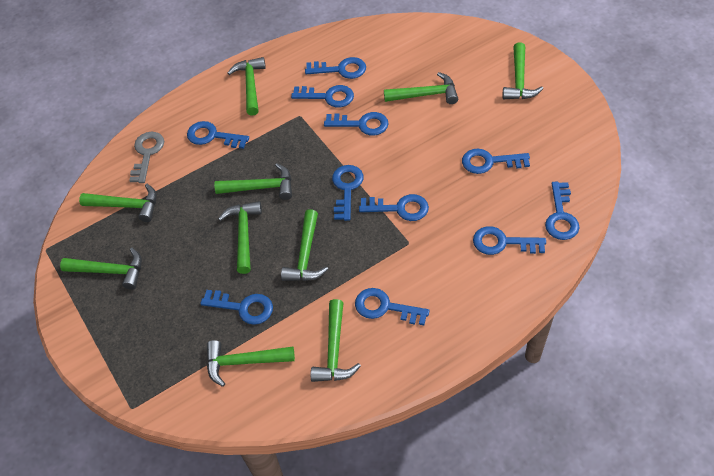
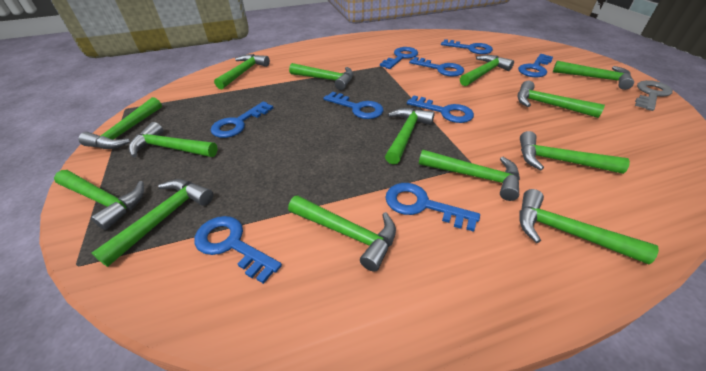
blue key: [187,121,249,149] [200,290,273,325] [291,85,354,107] [305,57,366,79] [324,112,389,136] [332,165,364,221] [355,288,430,325] [359,194,429,221] [462,149,530,174] [473,226,546,255] [545,182,580,240] = 11 -> [194,216,282,284] [211,101,273,138] [324,92,383,119] [380,47,418,69] [385,183,480,232] [407,95,474,123] [409,57,464,76] [441,39,493,54] [518,54,553,77] = 9
green hammer: [60,248,142,290] [79,184,157,222] [207,340,295,387] [214,163,292,200] [218,201,262,274] [228,57,266,116] [281,209,328,281] [311,299,361,382] [384,72,458,104] [502,42,543,100] = 10 -> [54,170,144,230] [78,97,162,149] [92,179,213,267] [129,122,218,157] [214,54,270,89] [288,195,396,272] [289,63,353,90] [385,108,435,164] [419,150,520,201] [460,55,514,86] [518,81,605,118] [519,189,659,264] [520,131,630,174] [553,61,634,90] = 14

